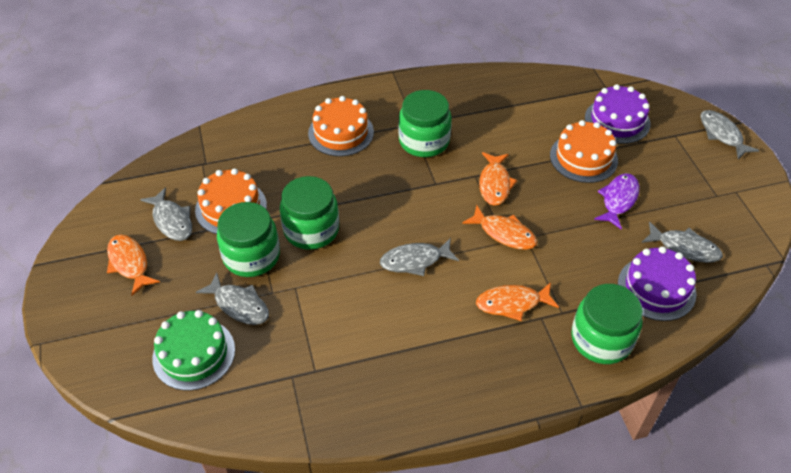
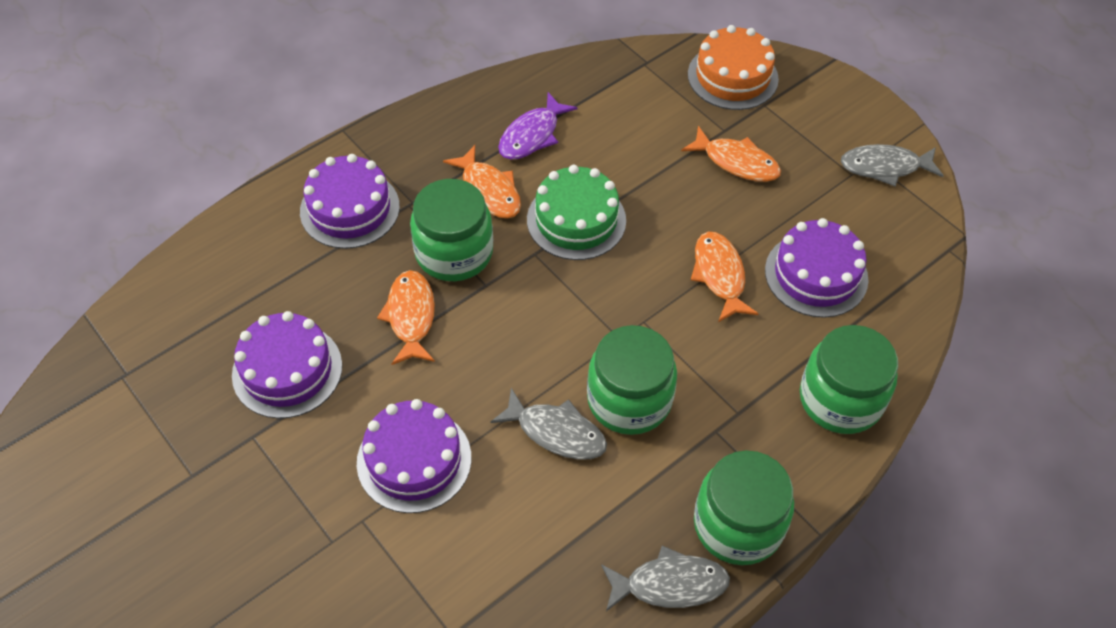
grey fish: [140,187,192,241] [196,272,269,325] [380,238,459,276] [642,221,723,263] [700,110,759,159] = 5 -> [490,388,607,460] [601,546,730,611] [841,144,944,186] = 3
orange cake: [195,168,267,234] [308,96,374,156] [550,120,618,183] = 3 -> [688,25,779,110] = 1
purple cake: [585,84,651,144] [618,246,696,321] = 2 -> [232,311,342,419] [300,154,400,249] [357,399,471,513] [765,218,868,318] = 4

